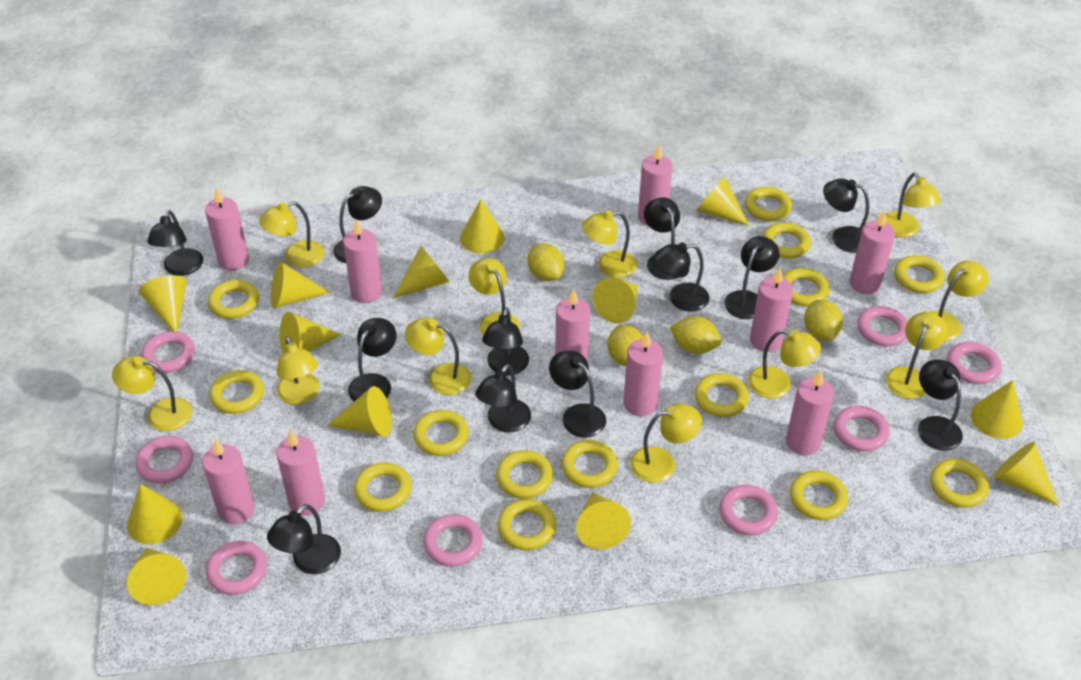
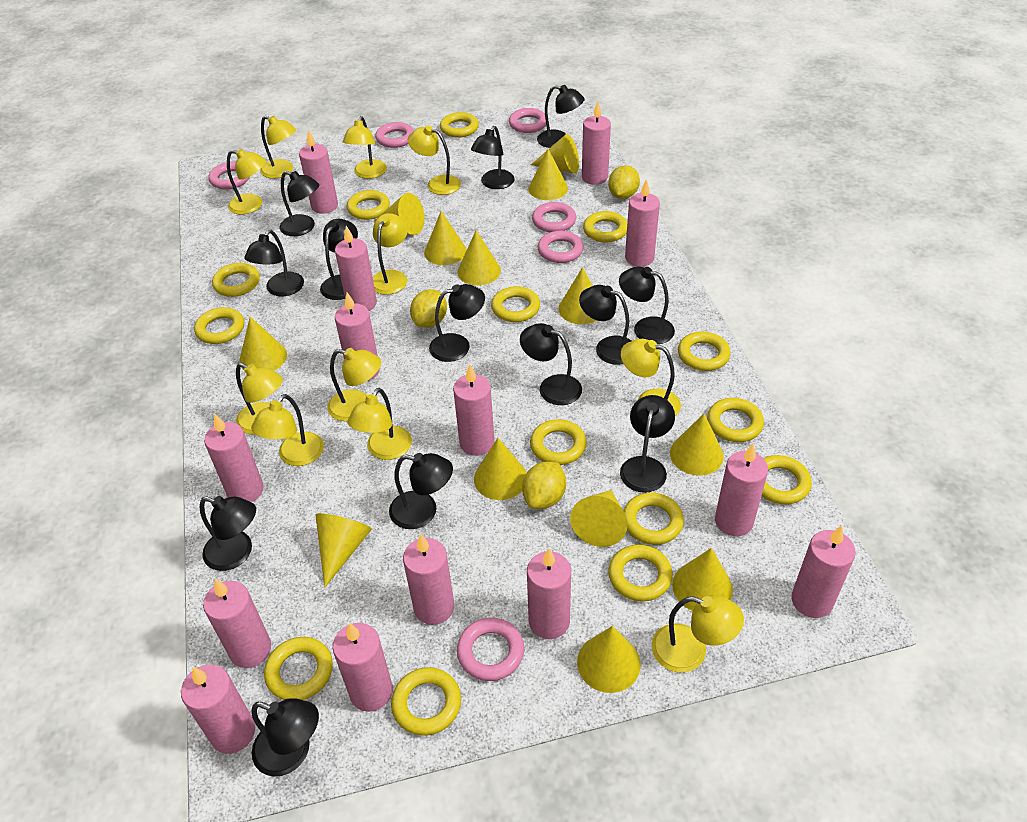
black lamp: [147,210,203,276] [267,504,341,574] [333,186,382,263] [348,318,397,402] [475,364,531,433] [482,308,529,375] [549,351,606,438] [644,197,680,280] [654,242,709,312] [724,236,780,319] [823,179,869,253] [918,360,963,451] = 12 -> [200,496,256,571] [244,230,304,297] [251,698,319,776] [280,171,319,236] [320,219,358,300] [389,453,453,529] [429,284,485,362] [471,126,515,189] [520,323,582,405] [537,85,585,148] [579,285,631,365] [619,267,675,344] [620,395,675,493] = 13
pink candle: [202,439,255,524] [205,187,249,271] [276,430,325,516] [343,219,382,303] [555,289,590,362] [624,331,663,416] [638,145,673,226] [750,268,793,352] [786,370,834,455] [850,210,895,295] = 10 -> [181,665,255,754] [203,579,271,668] [204,414,264,502] [299,130,338,214] [333,623,393,712] [335,226,377,311] [335,292,380,381] [403,534,454,625] [453,364,495,456] [527,548,571,639] [582,101,611,185] [625,179,660,267] [715,444,768,536] [791,526,856,618] = 14
pink ring: [135,436,193,483] [142,331,195,373] [206,541,267,595] [423,514,483,566] [719,485,778,535] [834,406,890,451] [857,306,908,346] [947,342,1001,384] = 8 -> [209,162,250,189] [375,122,414,148] [457,618,524,681] [509,108,546,133] [532,202,576,232] [538,231,584,263] = 6
yellow lemon: [528,243,565,281] [608,325,643,366] [670,316,722,354] [804,300,843,340] = 4 -> [410,289,447,328] [522,462,566,509] [608,165,640,199] = 3

